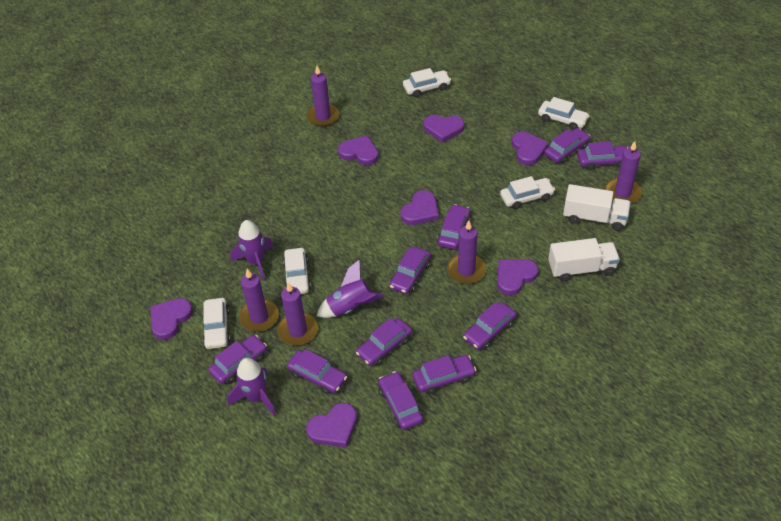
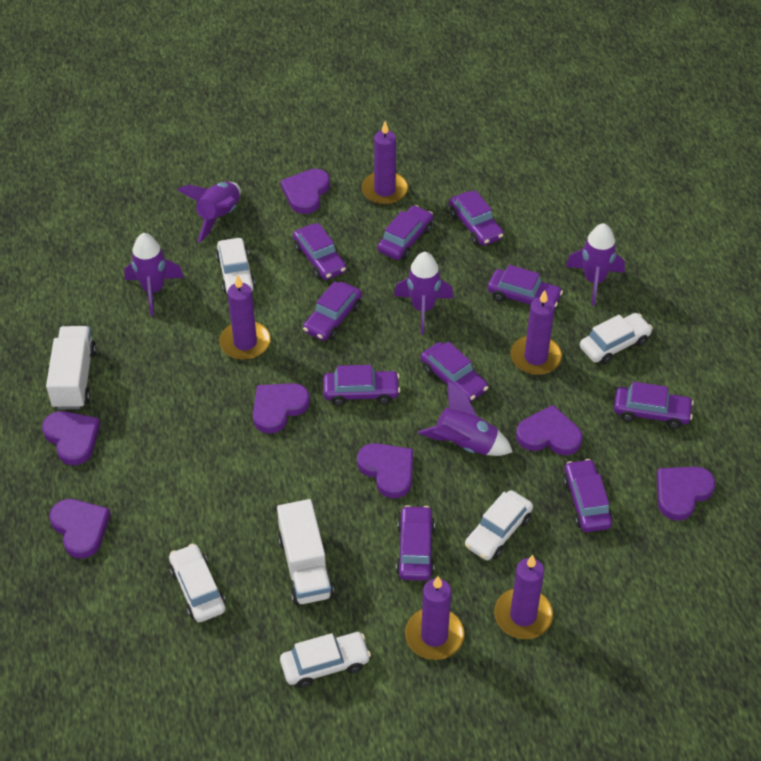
purple rocket: [228,358,276,416] [230,220,274,281] [317,259,384,318] = 3 -> [124,233,184,316] [178,182,241,242] [394,252,453,335] [418,381,513,456] [566,223,625,306] = 5

